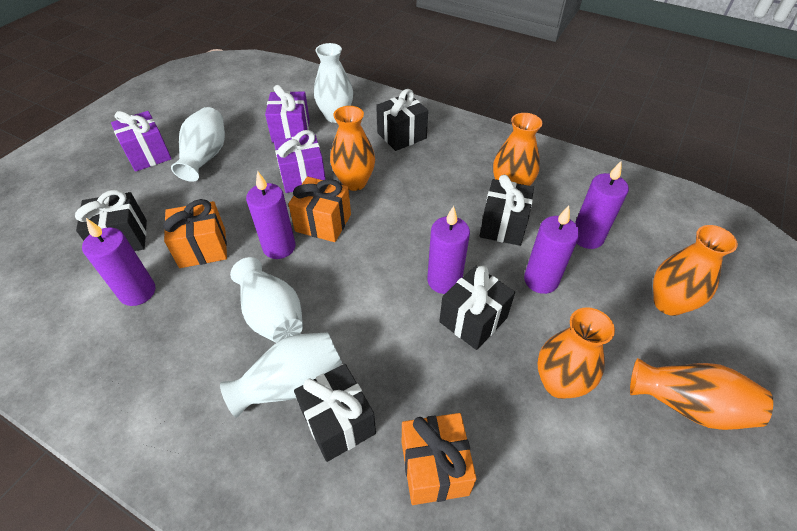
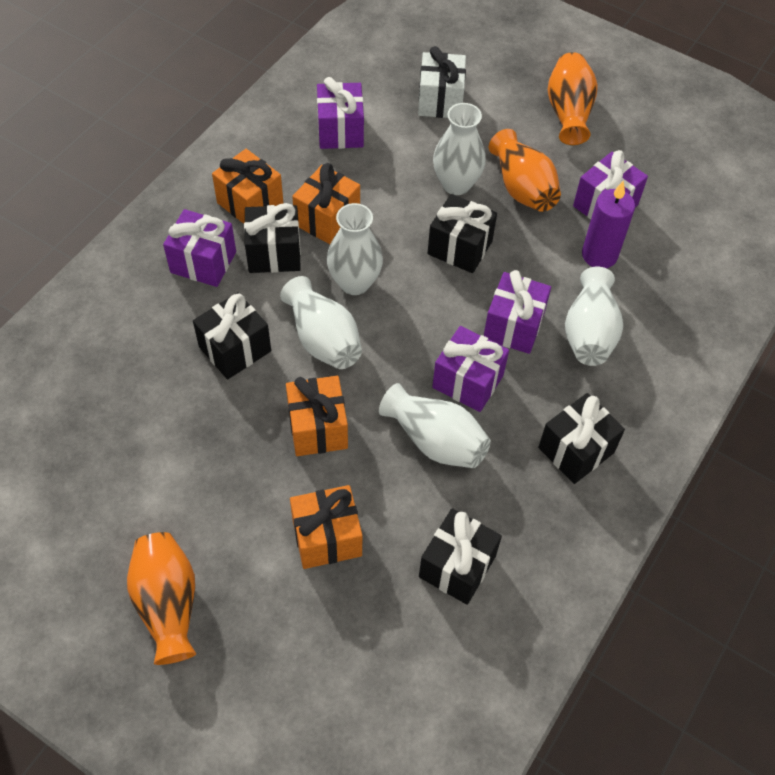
orange gift: [163,199,227,268] [288,177,351,242] [402,413,477,505] = 3 -> [212,149,283,224] [286,376,348,456] [290,485,362,569] [292,163,360,244] = 4
orange vase: [330,106,375,191] [493,113,542,186] [537,307,615,399] [630,358,773,430] [653,225,738,316] = 5 -> [127,532,196,665] [489,129,561,212] [548,52,598,145] = 3
purple candle: [82,218,155,306] [246,171,295,259] [427,206,470,294] [524,206,580,294] [575,161,629,249] = 5 -> [582,181,635,268] = 1
purple gift: [111,111,172,172] [265,85,310,143] [274,130,326,193] = 3 -> [163,209,236,287] [317,77,364,149] [432,326,509,412] [484,270,551,354] [573,150,648,220] = 5
white gift: none = 0 -> [418,46,466,118] = 1
white vase: [171,107,225,182] [220,332,342,418] [230,257,303,343] [314,43,353,123] = 4 -> [280,276,362,369] [327,203,383,295] [379,383,491,468] [433,103,486,195] [565,267,623,366] = 5

